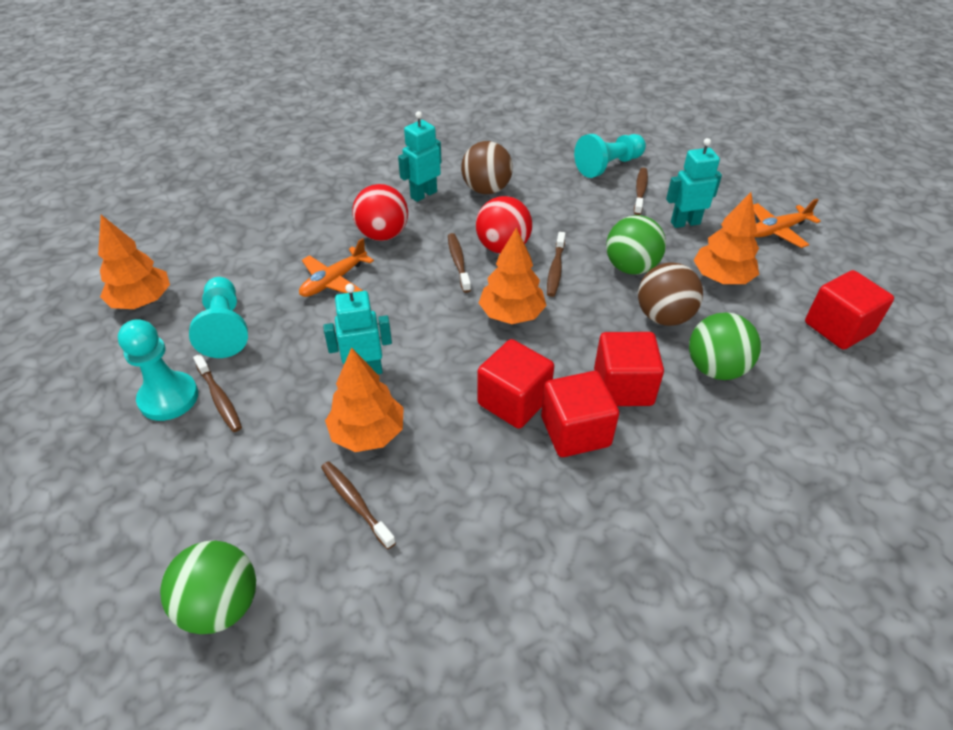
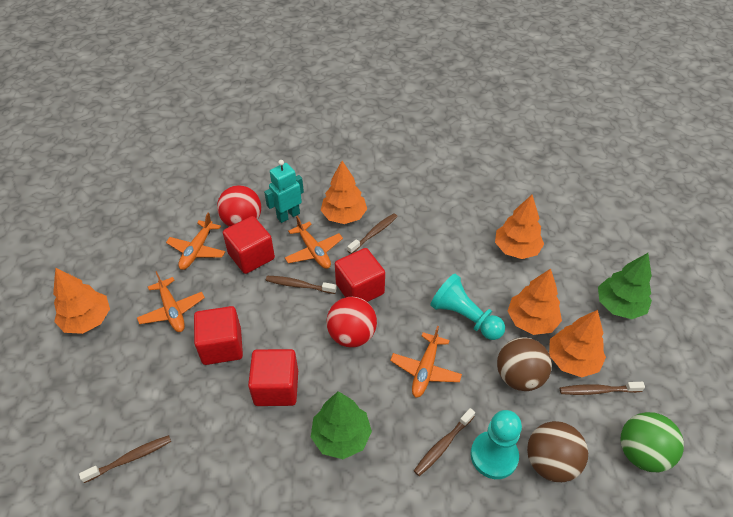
green ball: [160,540,256,634] [606,215,666,275] [689,312,761,380] = 3 -> [620,412,684,472] = 1
green tree: none = 0 -> [311,391,372,459] [598,253,652,319] = 2
orange plane: [299,238,374,297] [753,199,821,248] = 2 -> [137,271,205,332] [166,213,225,270] [285,216,343,269] [390,326,462,398] = 4
orange tree: [98,215,170,309] [325,347,404,452] [479,227,547,324] [694,192,759,284] = 4 -> [53,268,110,334] [321,161,367,224] [495,195,544,259] [508,268,562,335] [549,310,606,377] = 5
turquoise pawn: [118,319,198,421] [189,277,248,358] [574,134,646,178] = 3 -> [430,274,505,340] [471,410,522,479] = 2
turquoise robot: [323,284,392,374] [398,111,442,202] [666,138,722,228] = 3 -> [264,160,304,223] = 1

